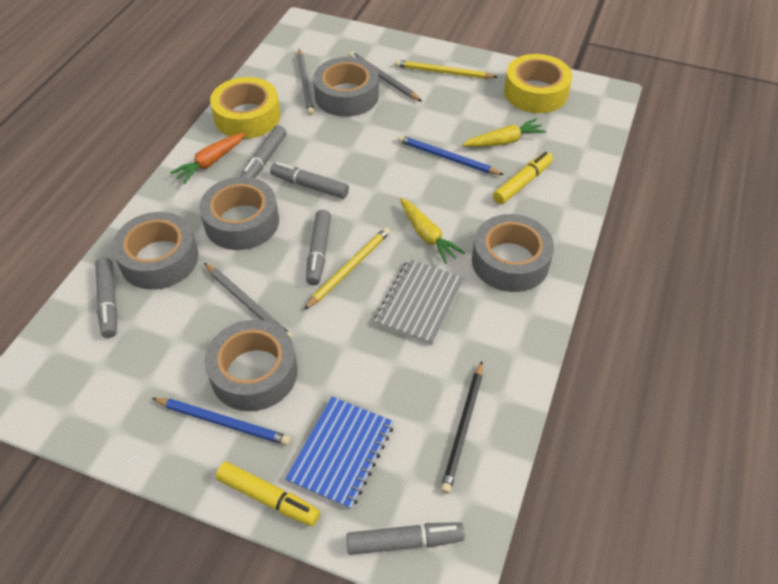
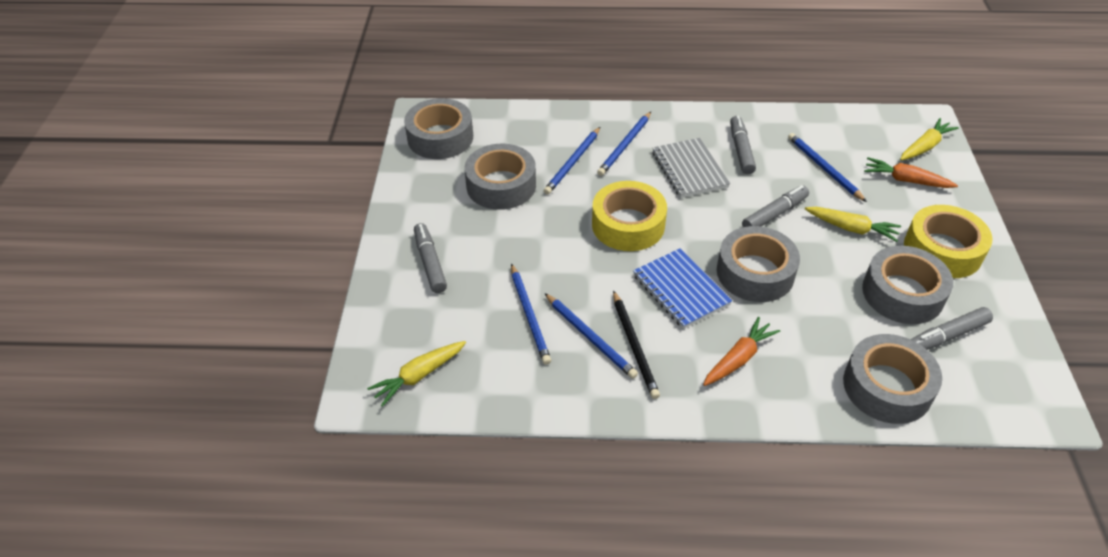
blue pencil: [152,398,291,446] [398,135,504,175] = 2 -> [511,263,551,365] [544,127,600,195] [544,293,638,379] [597,112,651,176] [788,133,867,202] = 5
grey marker: [95,257,117,338] [239,125,286,178] [270,162,349,199] [306,210,331,285] [346,522,465,555] = 5 -> [414,223,447,293] [730,116,756,175] [742,185,809,227] [910,307,993,350] = 4
grey pencil: [204,263,292,339] [297,49,314,115] [349,51,422,102] = 3 -> none = 0
orange carrot: [170,133,246,184] = 1 -> [703,317,780,386] [864,157,958,188] = 2
yellow carrot: [400,198,465,264] [463,119,546,147] = 2 -> [367,341,466,407] [805,207,901,242] [900,118,959,160] = 3
yellow marker: [216,462,320,526] [493,152,553,204] = 2 -> none = 0
yellow pencil: [304,227,391,310] [395,60,497,79] = 2 -> none = 0

